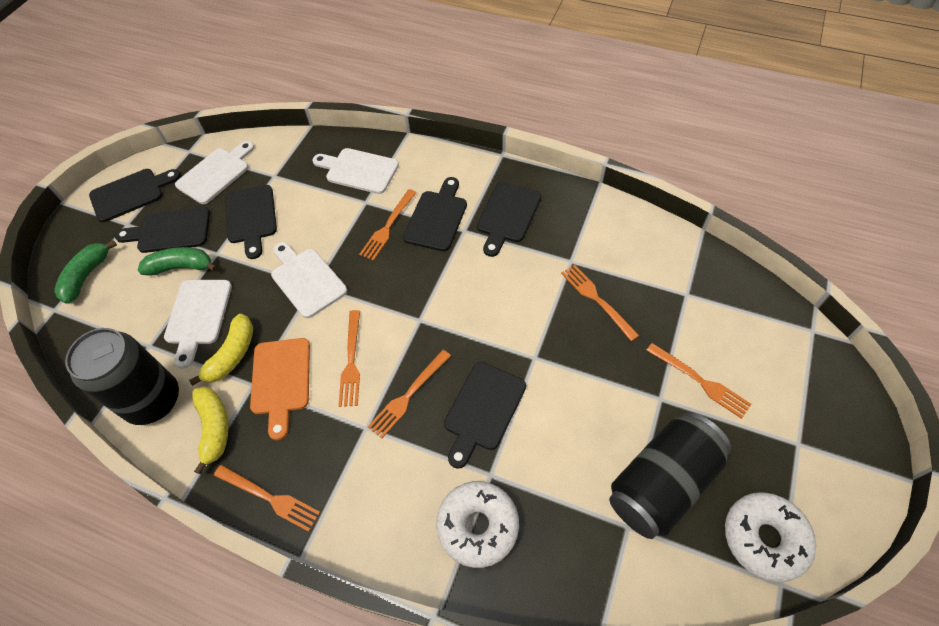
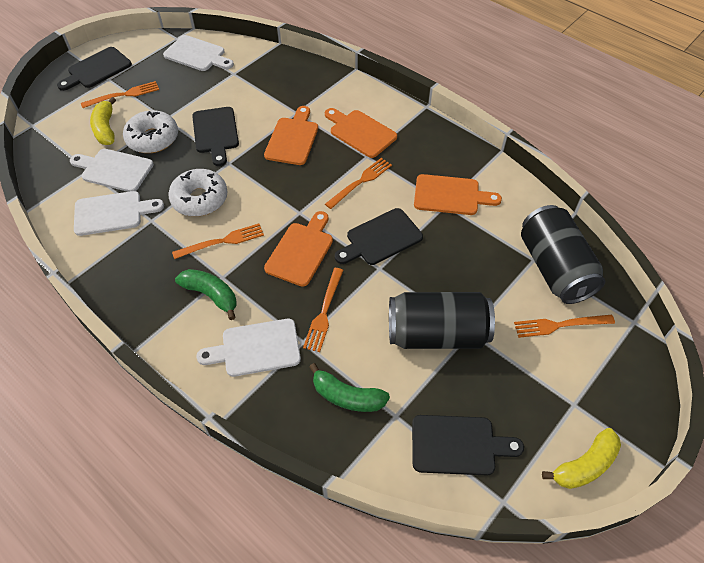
black cutting board: [89,169,181,222] [115,207,210,253] [225,185,277,259] [403,177,467,251] [444,362,526,469] [477,182,541,257] = 6 -> [57,47,132,91] [192,107,239,166] [335,208,423,265] [412,415,524,475] = 4
orange cutting board: [250,338,310,440] = 1 -> [264,106,318,165] [264,211,333,287] [325,108,397,158] [414,174,502,215] = 4
orange fork: [214,465,320,532] [338,310,360,407] [359,189,417,261] [368,350,451,439] [561,264,639,341] [646,343,752,419] = 6 -> [81,81,159,108] [172,224,264,259] [303,268,343,352] [325,158,392,209] [514,315,615,338] = 5

